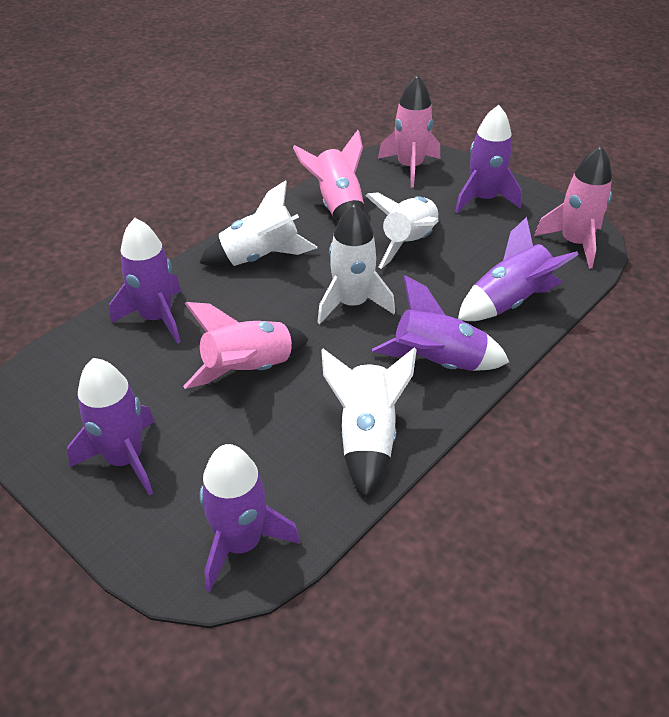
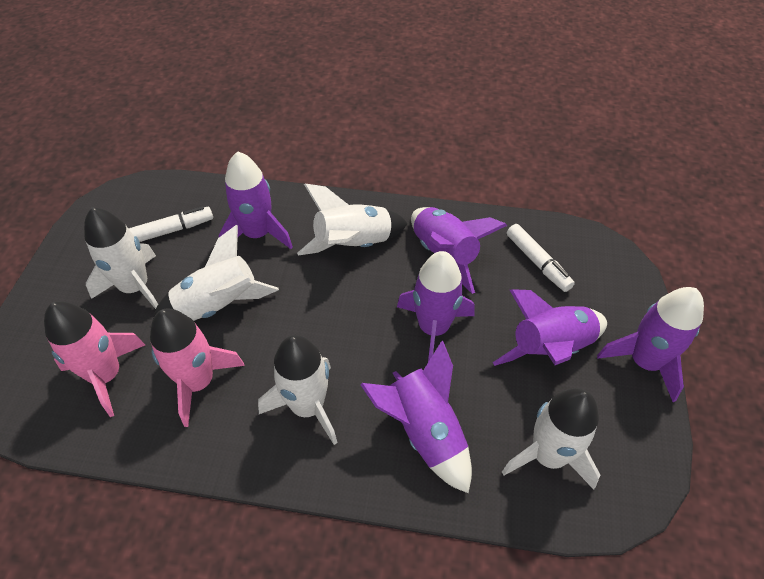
pink rocket: [183,302,309,389] [293,130,364,222] [378,75,440,187] [534,146,612,269] = 4 -> [44,301,145,417] [150,308,245,427] = 2
white marker: none = 0 -> [128,206,213,242] [507,224,575,292] = 2
white rocket: [199,180,317,267] [317,204,395,324] [321,348,417,498] [365,192,439,269] = 4 -> [84,207,158,309] [152,225,279,321] [258,335,338,445] [297,184,408,255] [502,388,600,490] = 5

